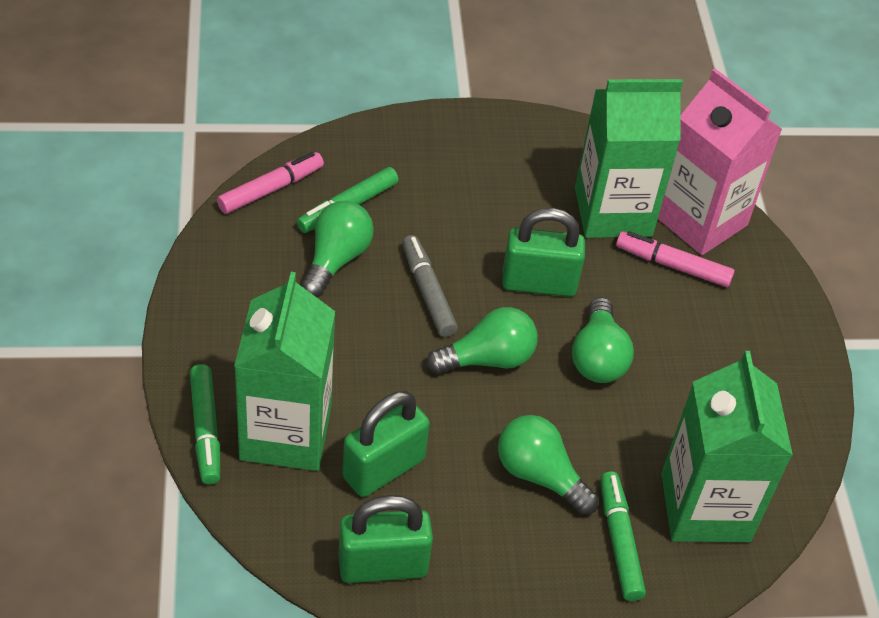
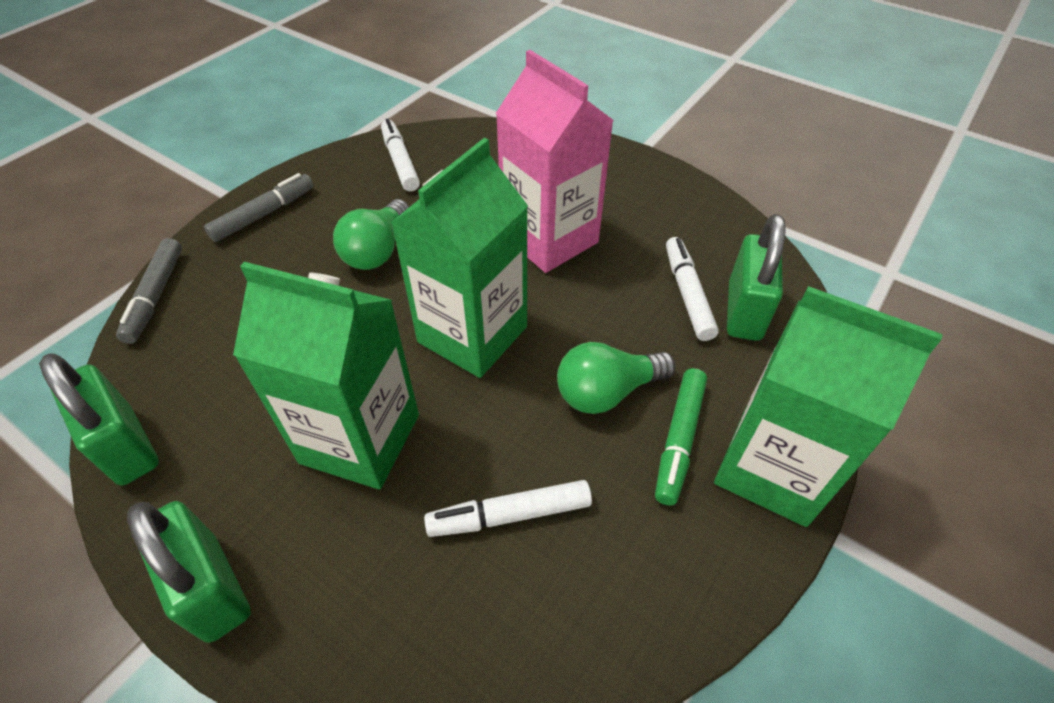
green light bulb: [301,201,374,297] [426,307,538,374] [498,415,599,515] [572,297,634,383] = 4 -> [333,199,409,270] [557,342,676,414] = 2
green marker: [190,364,220,484] [297,167,398,233] [600,471,646,601] = 3 -> [655,368,707,505] = 1
grey marker: [402,235,458,337] = 1 -> [116,238,182,344] [204,173,314,242] = 2
pink marker: [217,152,324,214] [616,231,735,287] = 2 -> none = 0
white marker: none = 0 -> [381,119,420,191] [424,480,592,537] [666,237,719,341] = 3

